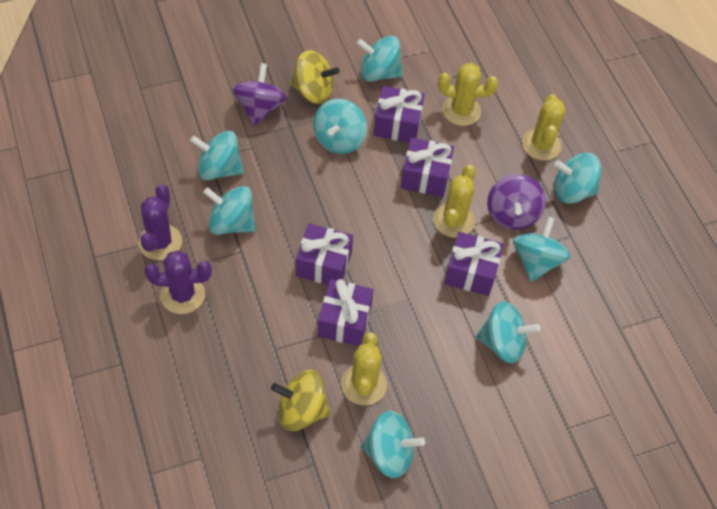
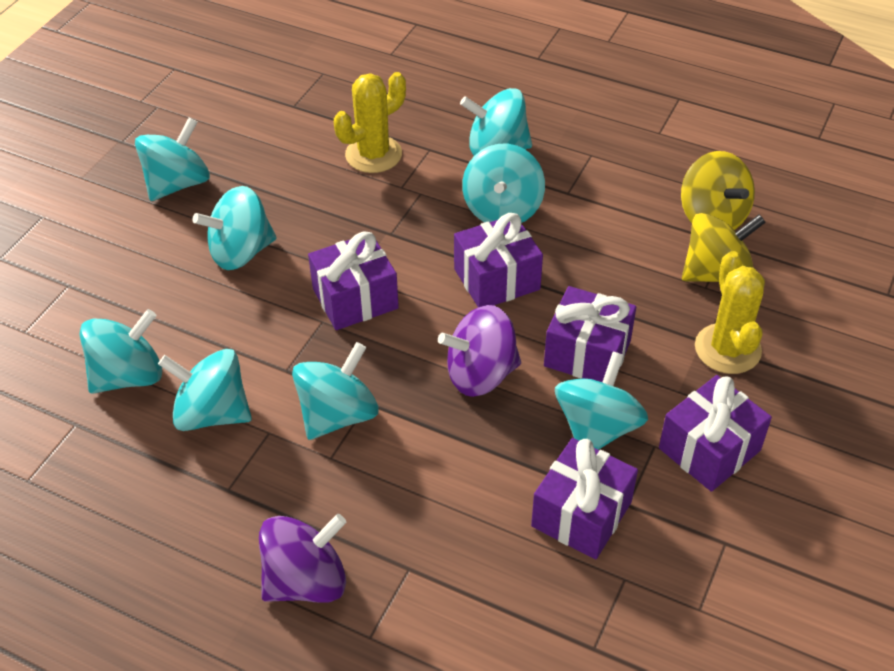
purple cactus: [138,184,182,261] [144,250,212,314] = 2 -> none = 0
yellow cactus: [341,332,387,405] [433,164,476,238] [438,63,498,126] [522,94,566,161] = 4 -> [334,72,406,173] [695,251,765,374] = 2

